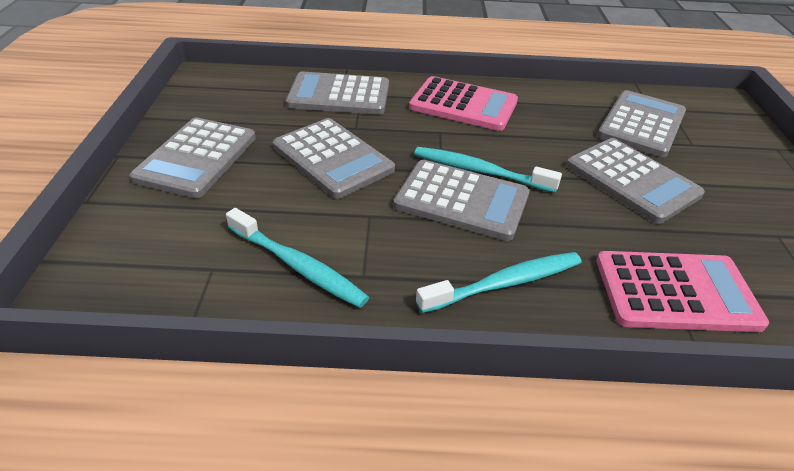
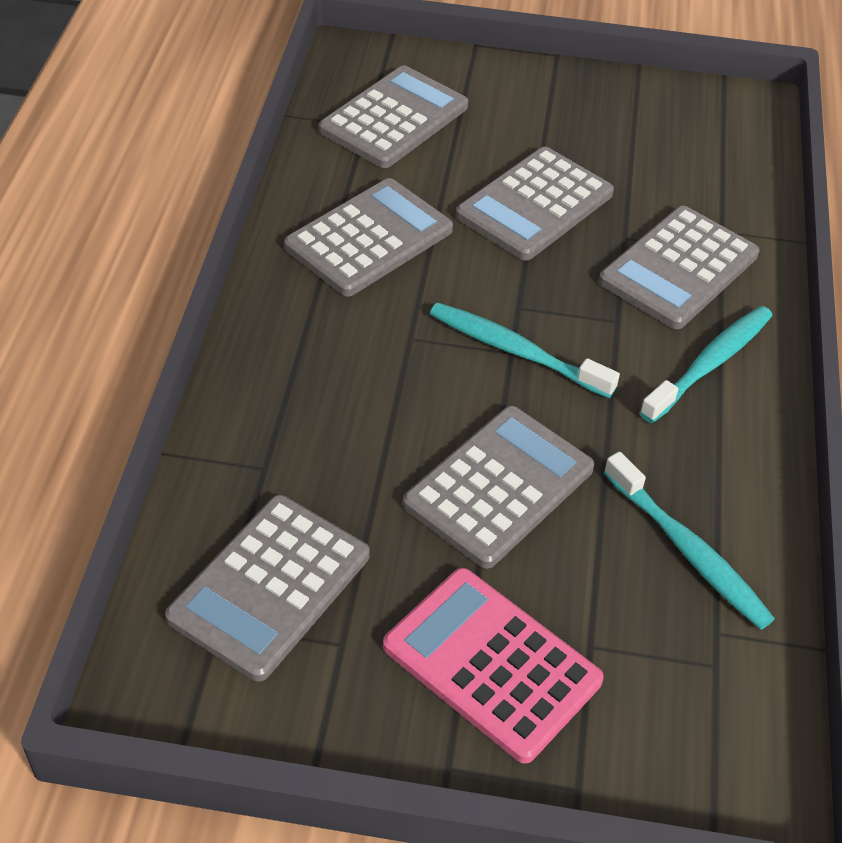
pink calculator: [409,76,518,131] [596,251,769,332] = 2 -> [383,568,604,764] = 1

